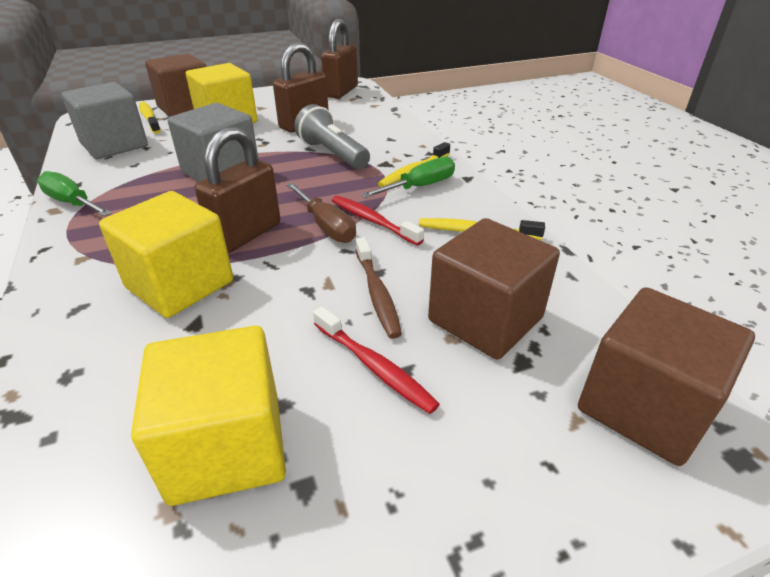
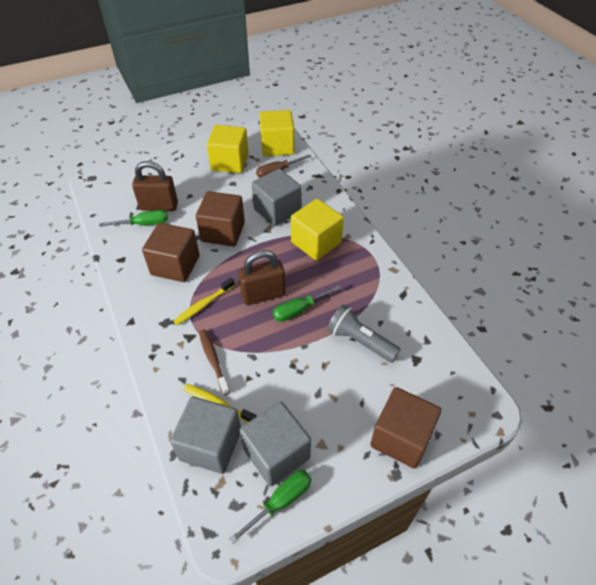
brown padlock: [195,127,280,253] [273,43,329,133] [321,19,358,99] = 3 -> [132,161,178,211] [238,250,285,305] = 2
green screwdriver: [37,171,112,216] [361,157,455,198] = 2 -> [100,210,168,227] [229,470,311,544] [273,285,341,322] = 3
grey cube: [62,82,148,159] [168,103,259,181] = 2 -> [170,396,241,474] [240,402,311,486] [252,168,301,227] = 3
red toothbrush: [313,306,440,414] [331,196,424,245] = 2 -> none = 0
yellow toothbrush: [139,102,161,134] [378,142,450,187] [419,218,545,240] = 3 -> [173,278,235,325] [183,384,257,423] = 2

